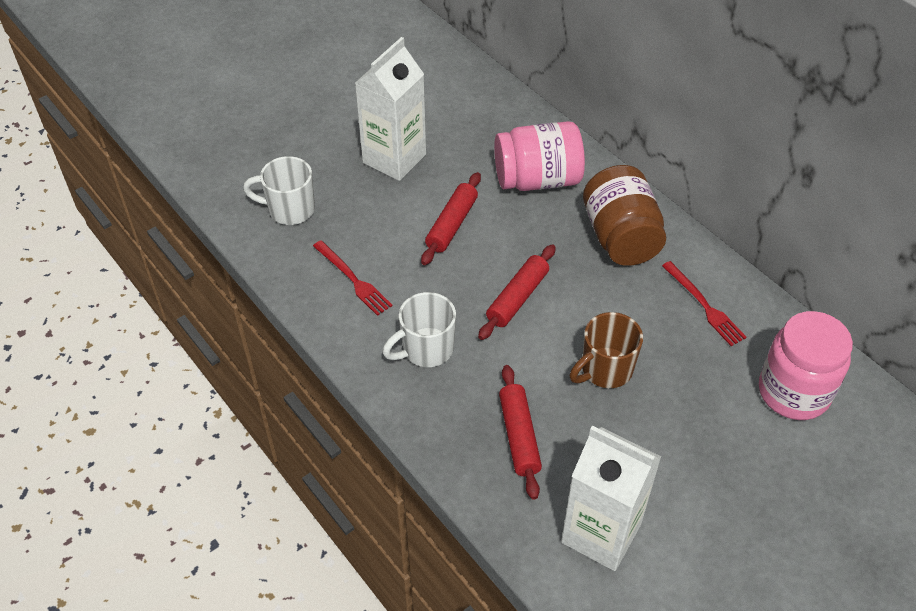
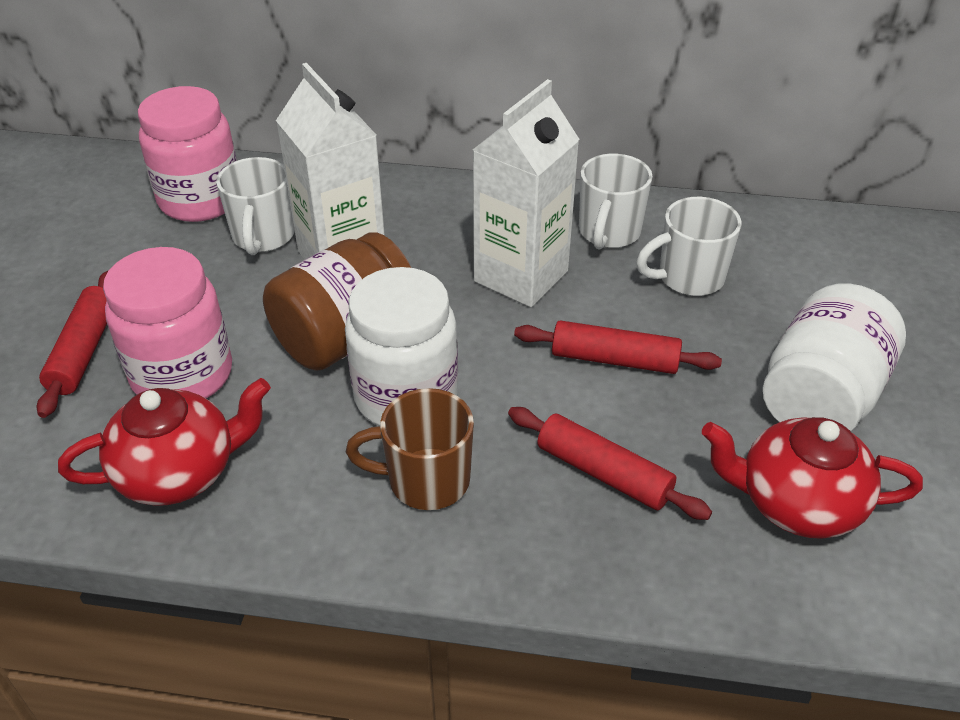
red fork: [313,240,393,316] [662,261,747,346] = 2 -> none = 0
red teapot: none = 0 -> [58,378,271,506] [702,417,923,539] = 2
white jar: none = 0 -> [345,267,458,426] [763,283,906,432] = 2
white mug: [243,156,315,225] [383,292,456,367] = 2 -> [216,157,295,255] [579,154,653,250] [636,197,742,296] = 3

